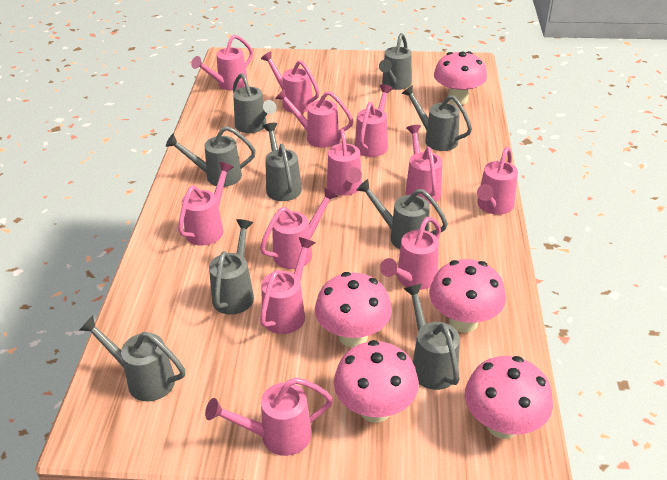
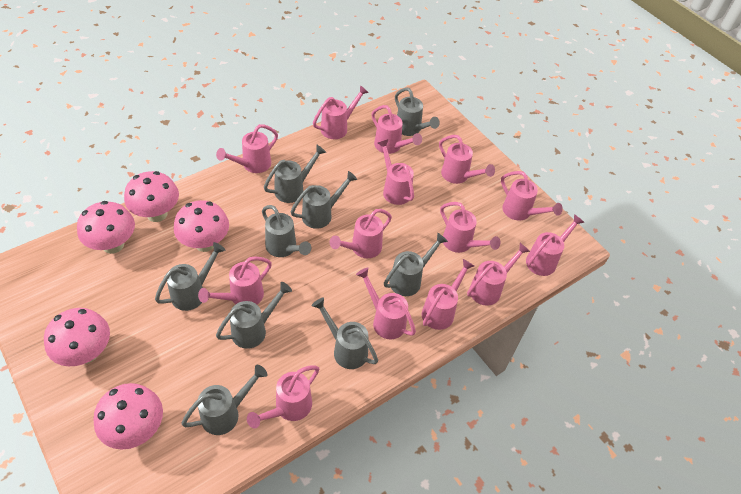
pink watering can: [178,162,234,246] [191,35,253,91] [205,377,333,456] [260,187,338,269] [260,237,315,334] [261,51,319,113] [275,89,353,148] [327,129,362,195] [355,84,393,157] [380,217,441,290] [405,125,442,204] [477,147,518,215] = 12 -> [198,256,272,305] [216,124,278,173] [247,365,319,429] [313,85,369,139] [330,209,392,258] [356,268,416,339] [372,105,422,154] [378,139,414,205] [422,259,474,330] [439,135,495,184] [440,202,501,253] [467,243,530,306] [501,171,563,221] [526,214,584,276] = 14

